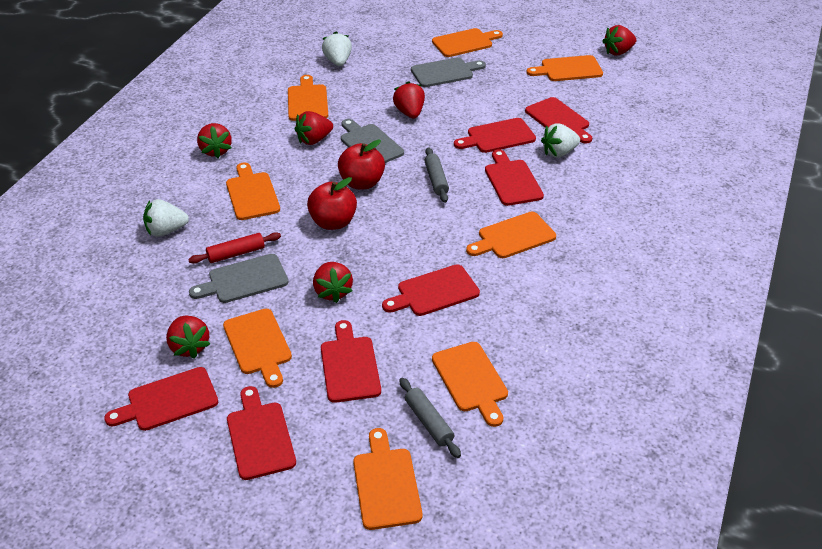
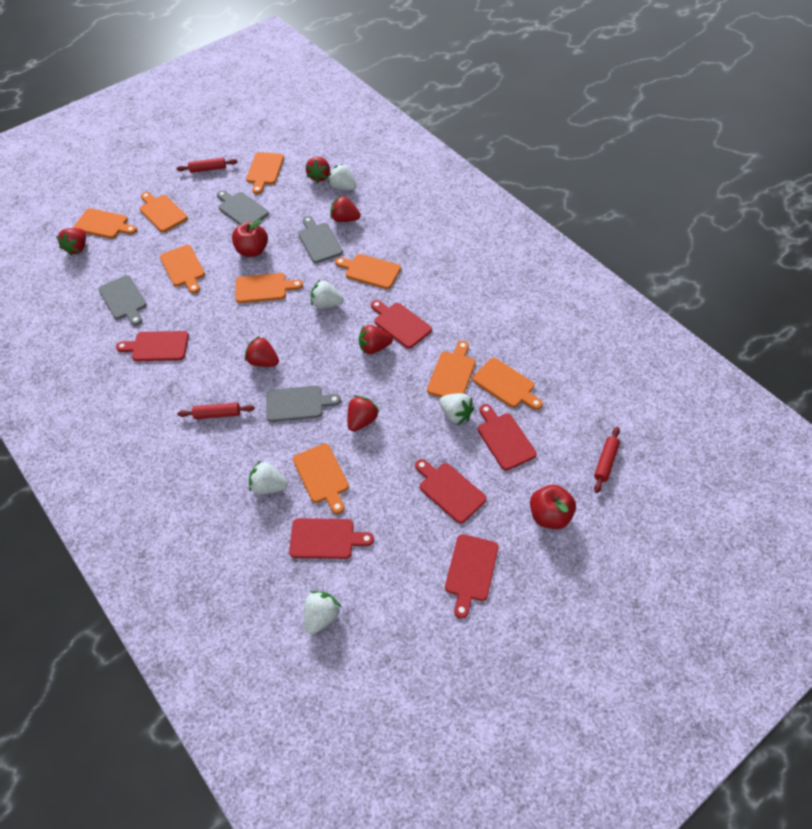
grey cutting board: [189,254,288,303] [341,119,404,163] [411,57,486,87] = 3 -> [98,275,147,326] [217,190,269,225] [266,386,341,422] [298,216,343,263] = 4
grey rolling pin: [399,378,461,458] [424,147,449,203] = 2 -> none = 0
orange cutting board: [223,309,292,388] [226,162,280,220] [288,75,328,121] [353,428,422,530] [432,28,503,57] [432,342,508,427] [466,212,556,258] [527,55,603,81] = 8 -> [74,208,137,239] [140,192,188,232] [160,245,205,294] [235,273,303,303] [246,152,284,194] [293,443,349,514] [335,254,401,289] [427,341,475,397] [472,358,543,410] = 9
red cutting board: [104,367,218,431] [227,386,296,480] [321,320,381,403] [382,264,480,316] [454,118,536,153] [485,149,544,206] [525,97,592,144] = 7 -> [116,331,189,361] [289,518,374,559] [371,300,432,348] [415,459,486,523] [445,534,499,619] [478,404,537,471] = 6
red rolling pin: [188,232,281,264] = 1 -> [177,158,237,173] [177,403,255,419] [594,427,620,493] = 3
white strawberry: [143,199,189,237] [322,31,352,66] [541,123,580,158] = 3 -> [249,460,288,494] [304,591,341,635] [311,280,344,309] [328,164,357,190] [439,393,474,425] = 5

